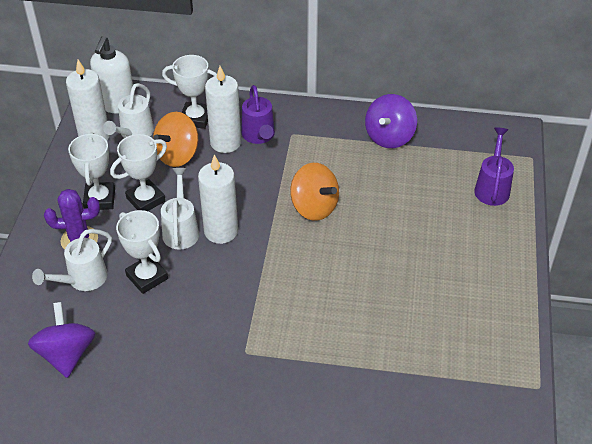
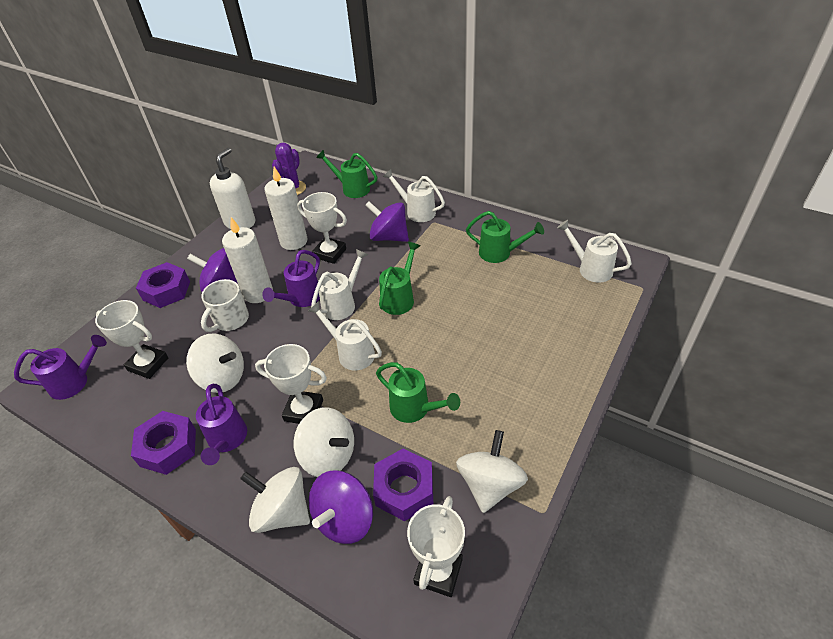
green watering can: none = 0 -> [316,149,377,198] [376,362,460,423] [379,242,420,315] [466,211,544,263] = 4
orange spinning top: [153,112,198,167] [290,163,339,221] = 2 -> none = 0
purple nut: none = 0 -> [131,411,196,475] [136,262,190,308] [373,449,433,521] = 3
purple spinning top: [28,302,96,378] [365,94,417,148] = 2 -> [187,248,238,292] [309,470,373,544] [365,201,409,242] = 3
purple watering can: [241,85,275,144] [474,128,514,206] = 2 -> [14,335,107,400] [196,384,247,465] [262,250,320,307] = 3
white candle: [66,60,110,140] [198,154,238,244] [205,66,241,153] = 3 -> [222,217,273,303] [264,167,308,250] = 2
white mug: none = 0 -> [201,279,249,332] = 1
white spinning top: none = 0 -> [186,333,244,393] [240,467,310,533] [294,407,354,477] [456,430,528,513] = 4
white watering can: [32,229,112,291] [103,83,154,138] [161,168,199,250] = 3 -> [308,301,382,370] [311,249,368,320] [383,169,445,222] [557,220,632,283] = 4

